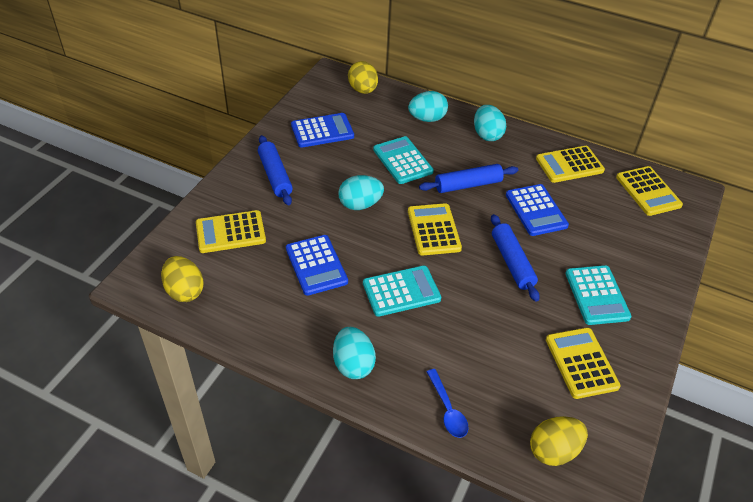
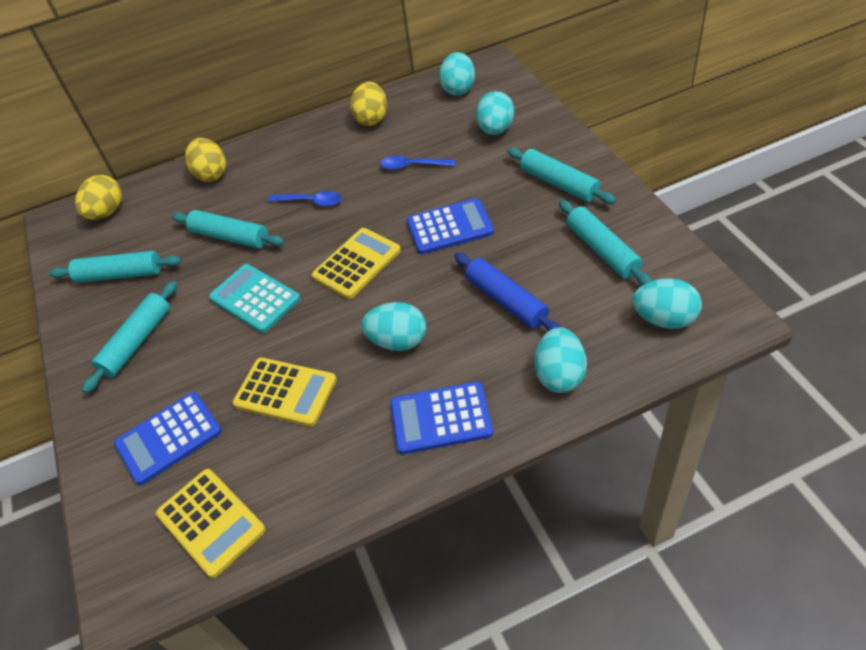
blue rolling pin: [258,135,293,206] [419,164,518,193] [491,214,540,302] = 3 -> [454,253,561,331] = 1
blue spoon: [427,369,469,438] = 1 -> [268,191,341,206] [380,155,455,170] = 2
turquoise calculator: [363,266,441,317] [373,136,434,184] [565,265,632,325] = 3 -> [209,264,301,333] = 1
turquoise egg: [333,327,376,379] [338,175,384,210] [408,91,448,122] [474,105,507,141] = 4 -> [361,302,426,351] [439,52,475,96] [476,91,515,135] [534,327,587,393] [632,278,702,329] = 5
turquoise rolling pin: none = 0 -> [49,251,181,283] [82,281,177,393] [172,210,284,249] [507,148,616,204] [559,200,652,286] = 5
yellow calculator: [196,210,266,253] [408,203,462,256] [536,146,605,183] [546,328,621,399] [616,166,683,216] = 5 -> [156,469,266,578] [233,357,337,427] [312,228,401,299] = 3

